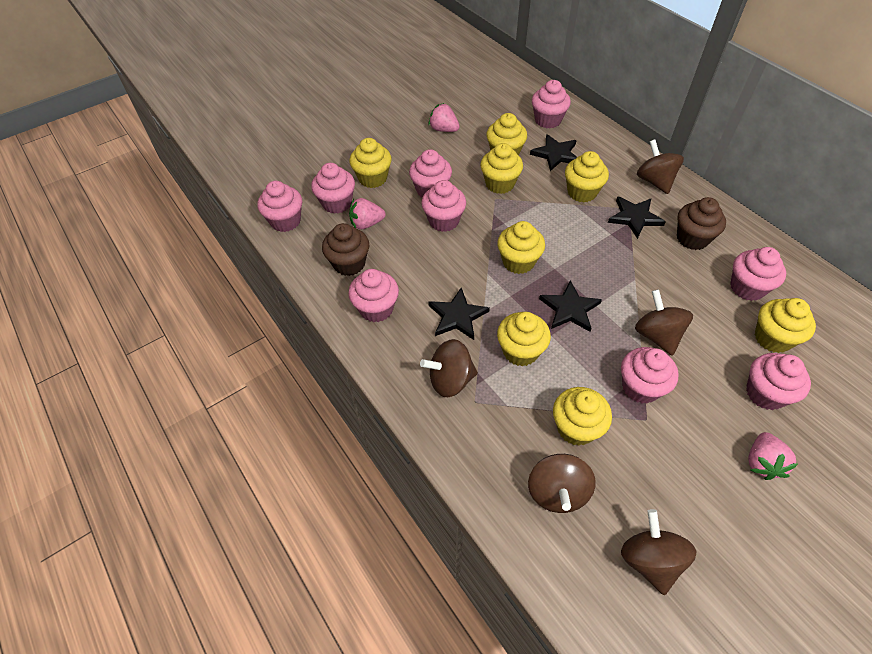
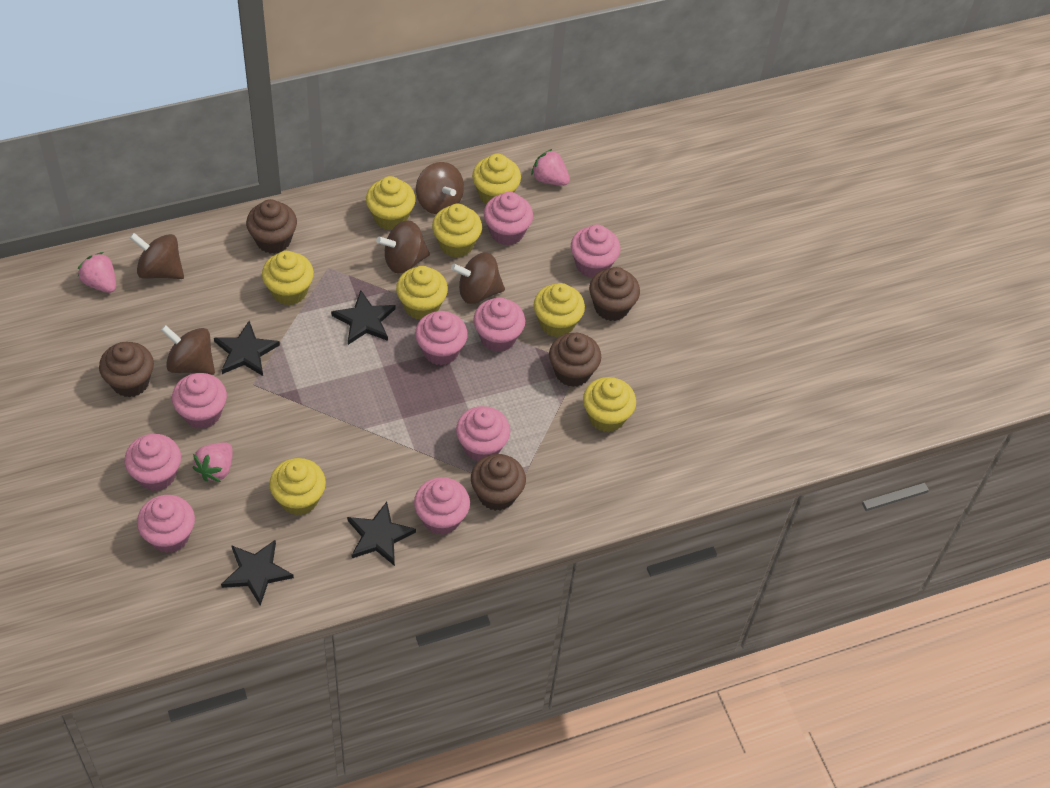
brown cupcake: [322,223,369,276] [677,197,726,250] = 2 -> [99,342,154,398] [246,199,297,254] [471,454,526,511] [549,333,601,387] [589,267,640,321] = 5

